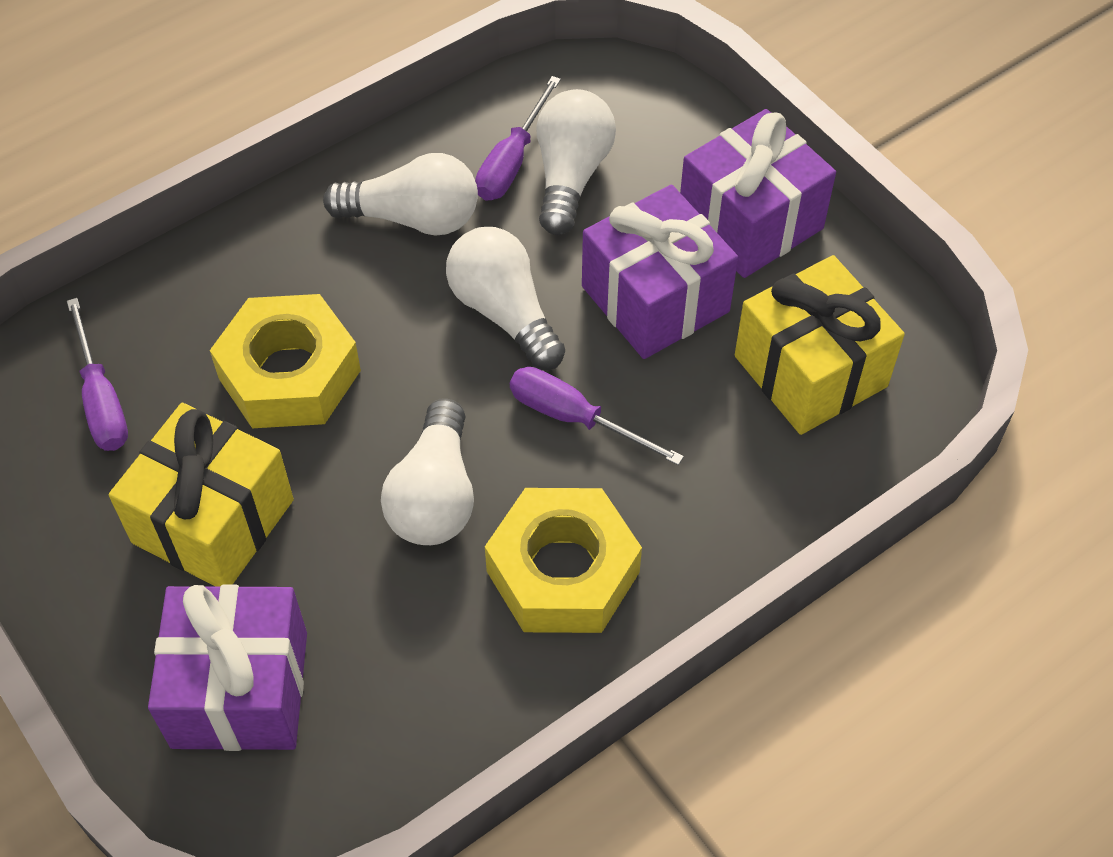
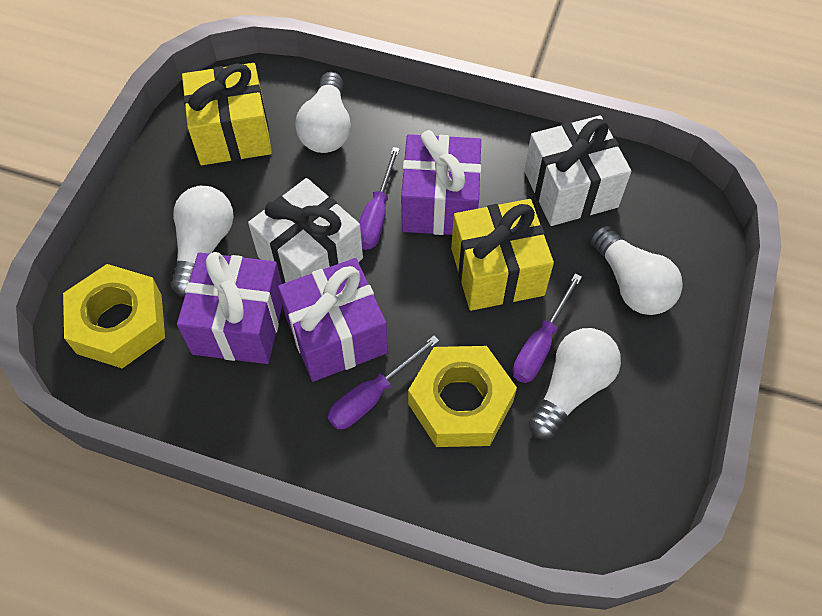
white gift: none = 0 -> [248,178,363,283] [524,115,631,226] = 2

